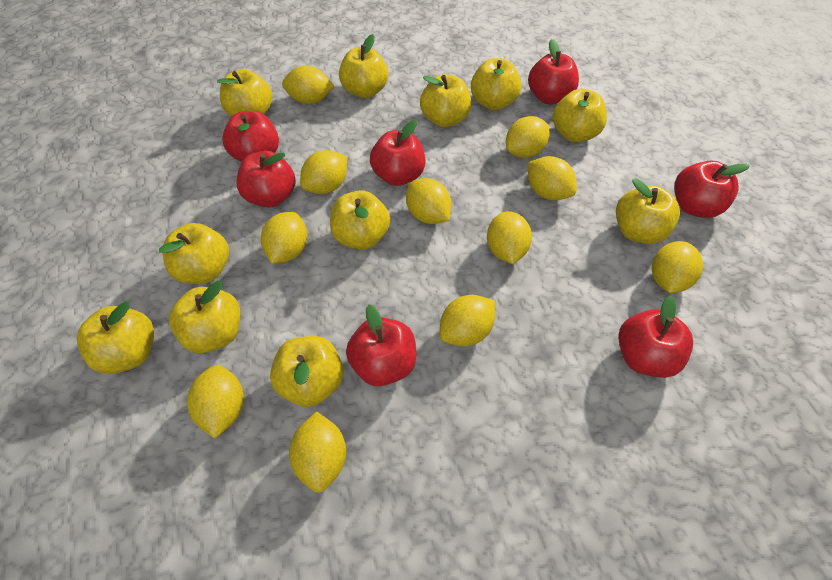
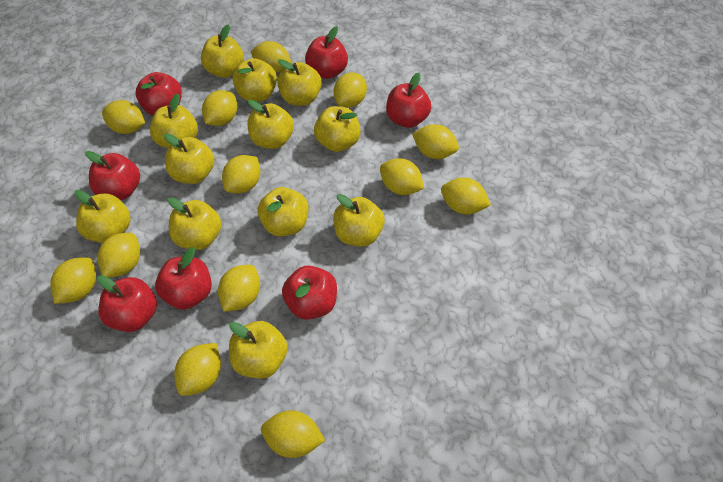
yellow apple: [77,301,154,374] [159,223,229,284] [169,281,240,353] [217,69,272,117] [270,336,344,407] [330,190,390,250] [339,34,388,98] [420,75,471,127] [471,58,522,110] [553,89,607,142] [616,178,680,244] = 11 -> [75,190,131,243] [150,93,198,149] [164,133,214,184] [168,197,221,250] [201,24,244,78] [229,321,287,378] [232,58,277,102] [248,100,294,149] [258,187,308,236] [277,59,322,106] [314,106,361,152] [333,194,385,247] = 12
yellow lemon: [187,365,244,439] [261,212,307,264] [282,65,334,104] [289,411,346,493] [300,150,347,194] [406,178,451,224] [439,295,495,346] [487,211,532,264] [506,116,549,158] [528,156,577,200] [652,241,703,293] = 11 -> [50,257,96,304] [97,233,140,278] [102,100,145,134] [174,343,221,396] [202,90,237,126] [218,265,260,312] [222,155,260,194] [251,41,291,73] [261,410,325,458] [333,73,367,108] [380,158,424,195] [412,124,459,159] [441,178,491,214] = 13

